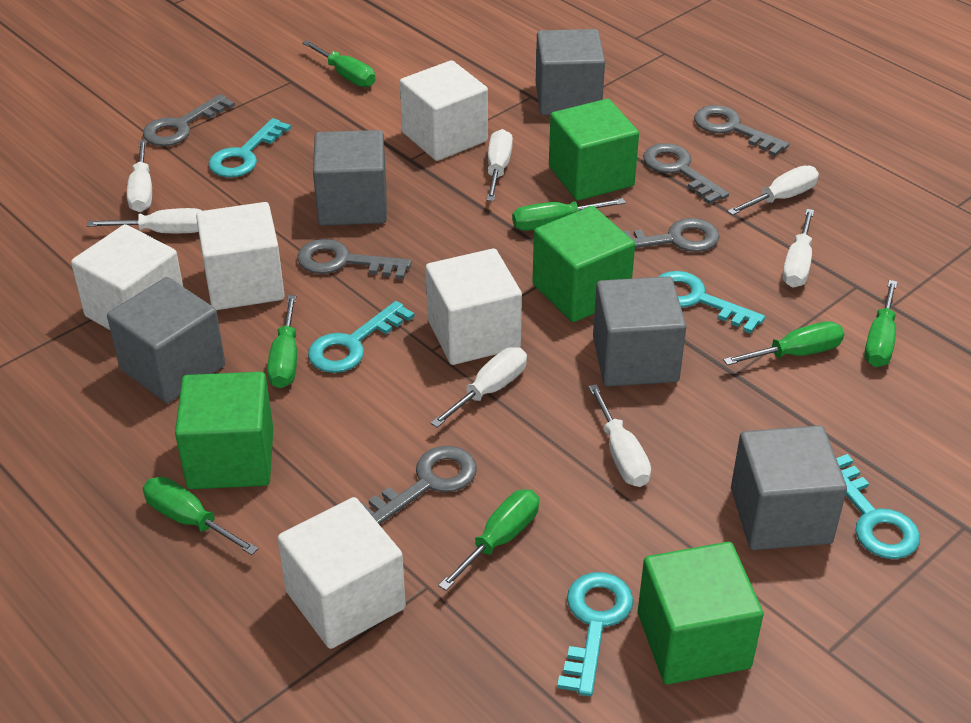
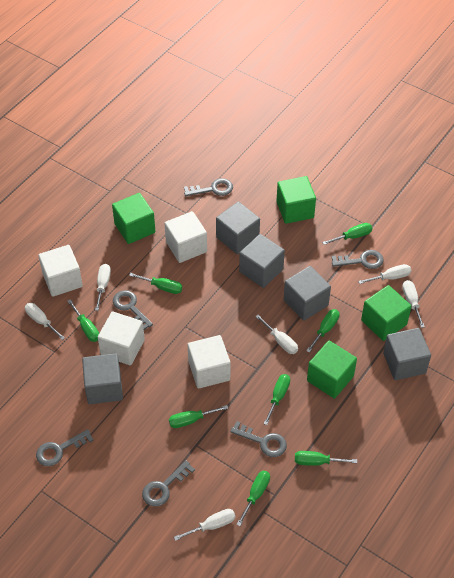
green screwdriver: [143,477,258,555] [267,295,297,388] [302,40,375,87] [438,490,539,591] [512,198,626,231] [723,321,844,365] [864,280,897,367] = 7 -> [67,299,99,342] [129,273,182,294] [169,405,228,428] [236,471,270,526] [263,374,290,425] [295,451,357,466] [306,309,340,353] [322,223,372,245] = 8
turquoise key: [208,118,291,177] [308,301,414,373] [557,572,634,696] [658,271,765,334] [836,454,920,559] = 5 -> none = 0
white cube: [71,224,183,330] [196,202,285,310] [278,497,406,649] [400,60,488,161] [426,248,522,365] = 5 -> [38,245,83,297] [98,311,145,365] [165,211,207,263] [188,335,230,389] = 4
white screwdriver: [87,208,202,233] [127,140,152,212] [430,347,527,428] [486,129,513,201] [588,384,651,487] [727,166,819,215] [782,209,814,288] = 7 -> [25,303,65,340] [95,264,111,311] [174,509,235,541] [255,315,298,354] [358,264,411,284] [402,280,425,328] = 6

